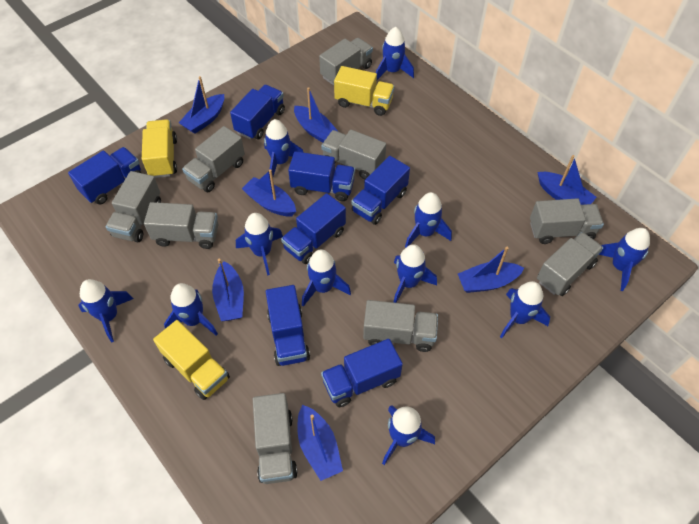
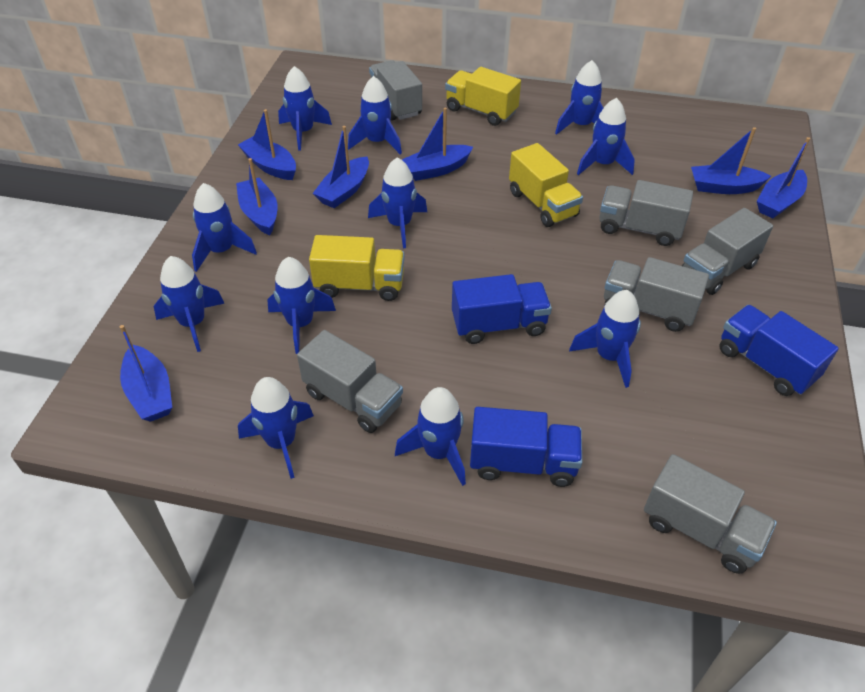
blue truck: [68,147,141,205] [230,85,285,140] [266,285,310,366] [281,193,346,264] [288,151,355,201] [321,339,403,407] [351,156,410,225] = 7 -> [452,274,552,344] [470,407,582,487] [719,305,839,396] = 3
grey truck: [106,171,161,242] [144,202,218,249] [182,126,245,192] [253,393,297,484] [319,38,373,85] [321,130,386,179] [363,300,438,352] [530,198,604,244] [537,232,603,296] = 9 -> [297,330,403,433] [369,60,422,121] [599,180,693,246] [604,257,709,332] [644,454,777,574] [682,208,773,295] = 6

